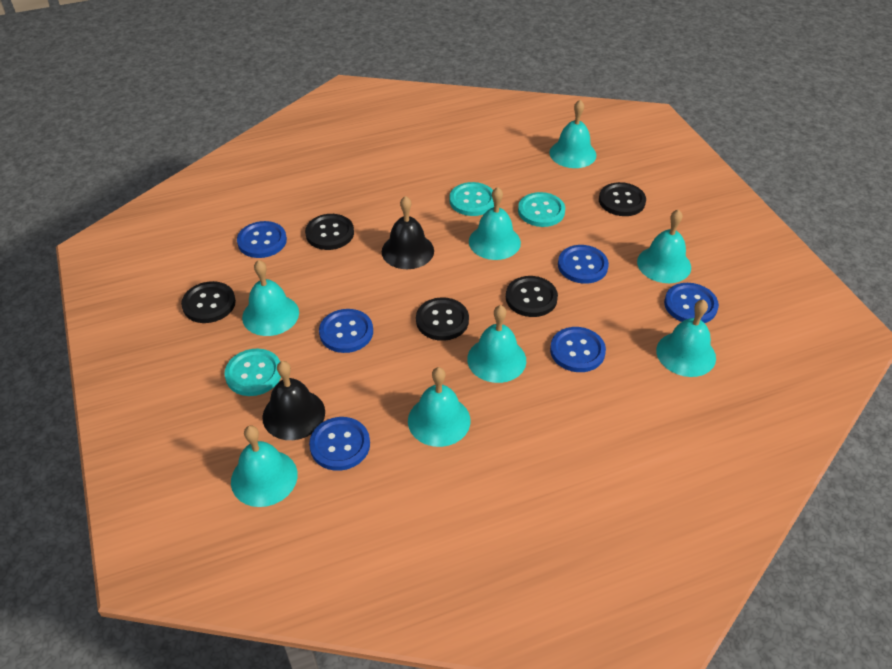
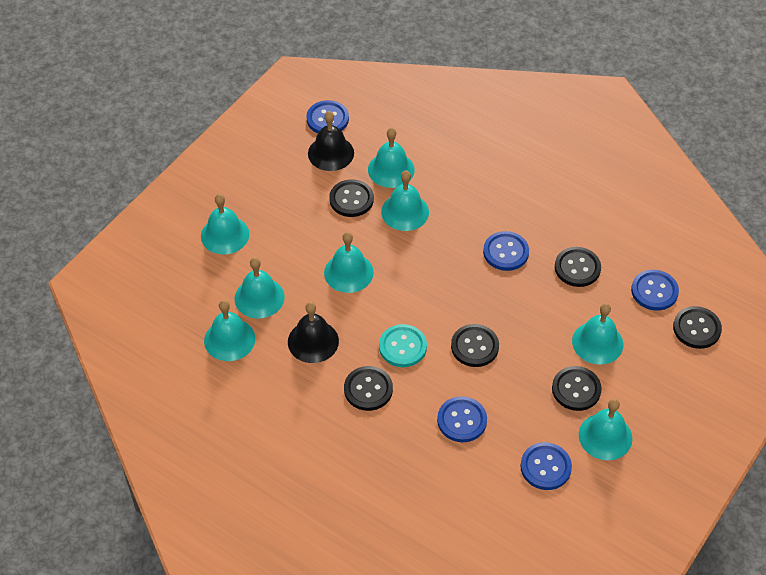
black button: [181,281,236,323] [305,214,354,250] [416,297,469,341] [506,276,558,317] [599,182,646,216] = 5 -> [329,179,374,217] [344,366,393,411] [451,324,499,367] [552,366,602,411] [555,247,601,287] [673,306,722,349] = 6
blue button: [237,221,287,258] [309,417,370,471] [319,309,373,353] [550,327,606,372] [558,245,609,284] [664,283,719,323] = 6 -> [306,100,349,133] [437,396,487,442] [483,231,529,271] [520,442,572,490] [631,270,679,311] = 5
turquoise button: [224,349,281,396] [449,182,494,216] [518,192,565,227] = 3 -> [379,324,427,367] = 1

